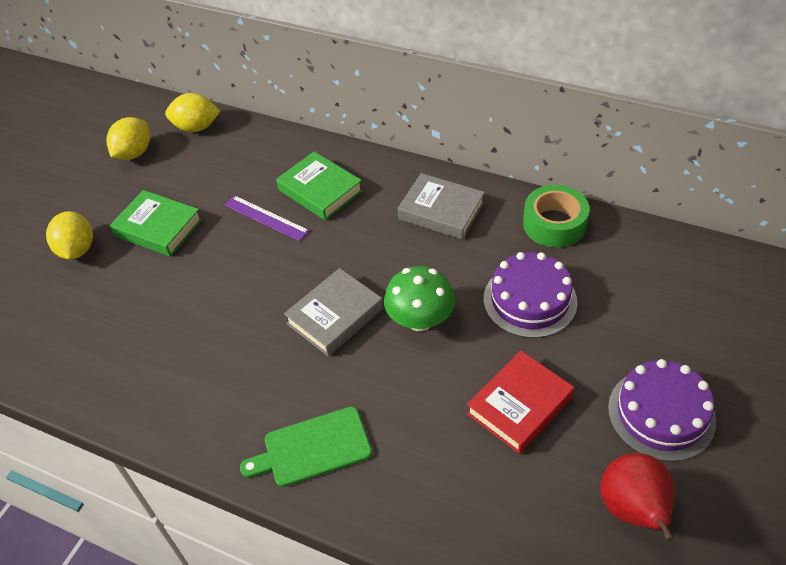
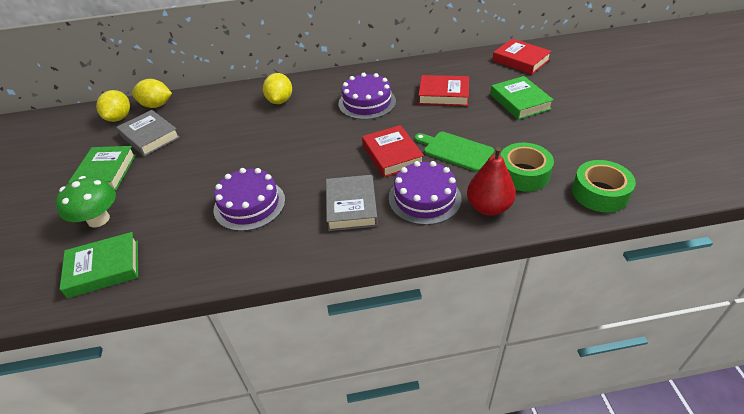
green book: [110,190,202,257] [276,151,363,221] = 2 -> [60,232,138,298] [68,146,136,191] [490,76,554,120] = 3
green tape: [523,185,590,248] = 1 -> [500,143,554,192] [572,160,636,212] = 2
purple cake: [484,252,578,338] [608,359,716,462] = 2 -> [214,168,285,231] [338,73,396,120] [389,161,461,225] = 3
purple ruler: [224,195,309,241] = 1 -> none = 0
red book: [467,351,574,454] = 1 -> [362,125,424,177] [418,75,469,106] [492,39,552,75] = 3

